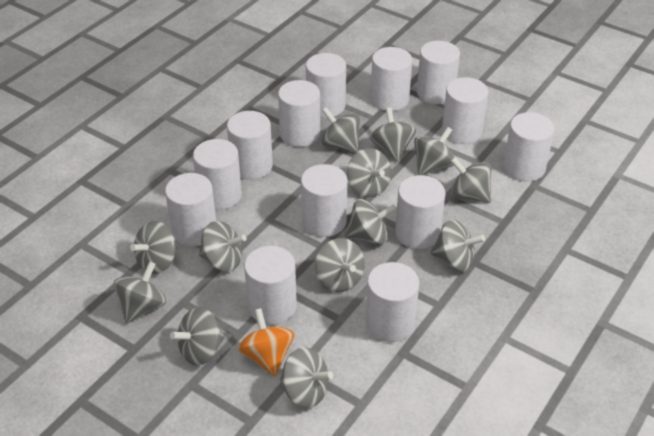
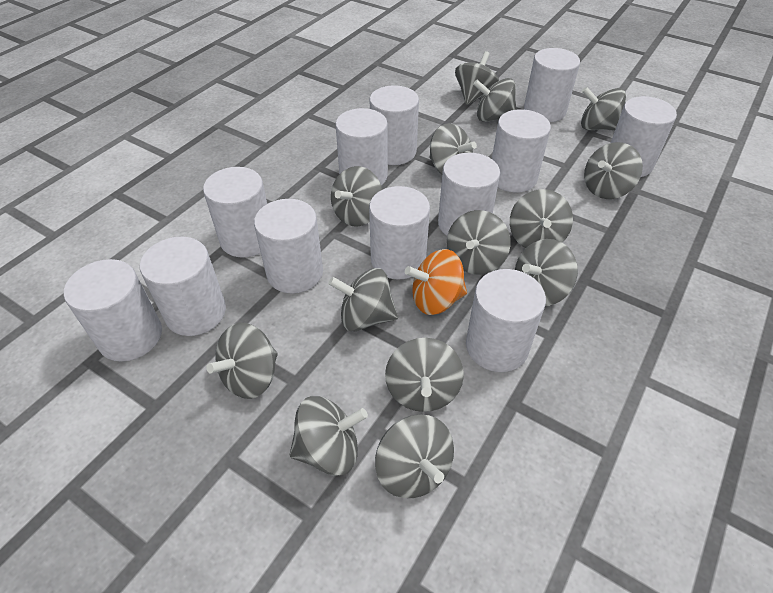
grey spinning top: [114,261,166,324] [130,221,177,274] [170,307,225,366] [199,221,246,272] [280,347,333,408] [315,238,365,292] [321,107,360,153] [345,199,397,245] [347,148,391,197] [370,107,416,162] [414,127,454,175] [430,220,485,271] [451,157,491,203] = 13 -> [206,323,278,399] [290,396,368,476] [328,268,398,332] [331,166,382,227] [375,415,454,498] [385,338,464,412] [430,123,477,174] [447,210,511,275] [455,51,499,105] [473,78,516,122] [510,189,573,248] [515,239,578,306] [581,87,626,131] [584,142,643,199] = 14
white cylinder: [165,173,216,246] [193,139,242,210] [227,111,273,180] [244,246,297,325] [278,80,320,147] [301,164,348,237] [306,53,346,118] [366,262,419,342] [371,47,412,111] [395,175,445,249] [417,41,460,104] [442,77,488,144] [503,112,555,182] = 13 -> [64,259,162,362] [140,237,226,336] [203,167,267,258] [254,199,323,294] [335,108,388,186] [369,186,430,279] [370,85,419,165] [438,153,500,236] [466,269,546,372] [492,109,551,192] [524,48,580,122] [611,96,677,177] = 12

